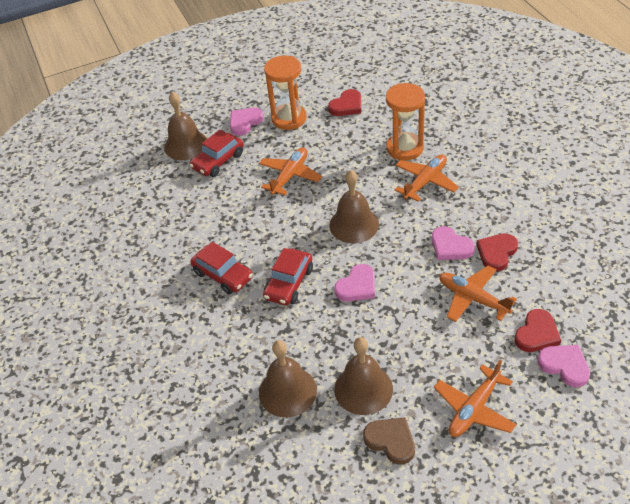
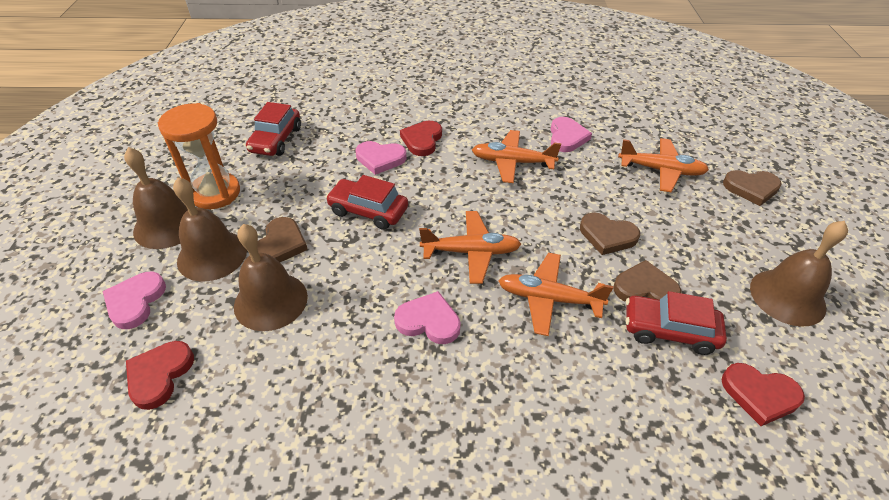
brown heart: [363,417,415,465] = 1 -> [257,217,308,262] [580,213,640,255] [613,260,682,302] [723,170,782,206] = 4
orange hourglass: [264,56,307,130] [386,83,425,161] = 2 -> [158,103,240,209] = 1

